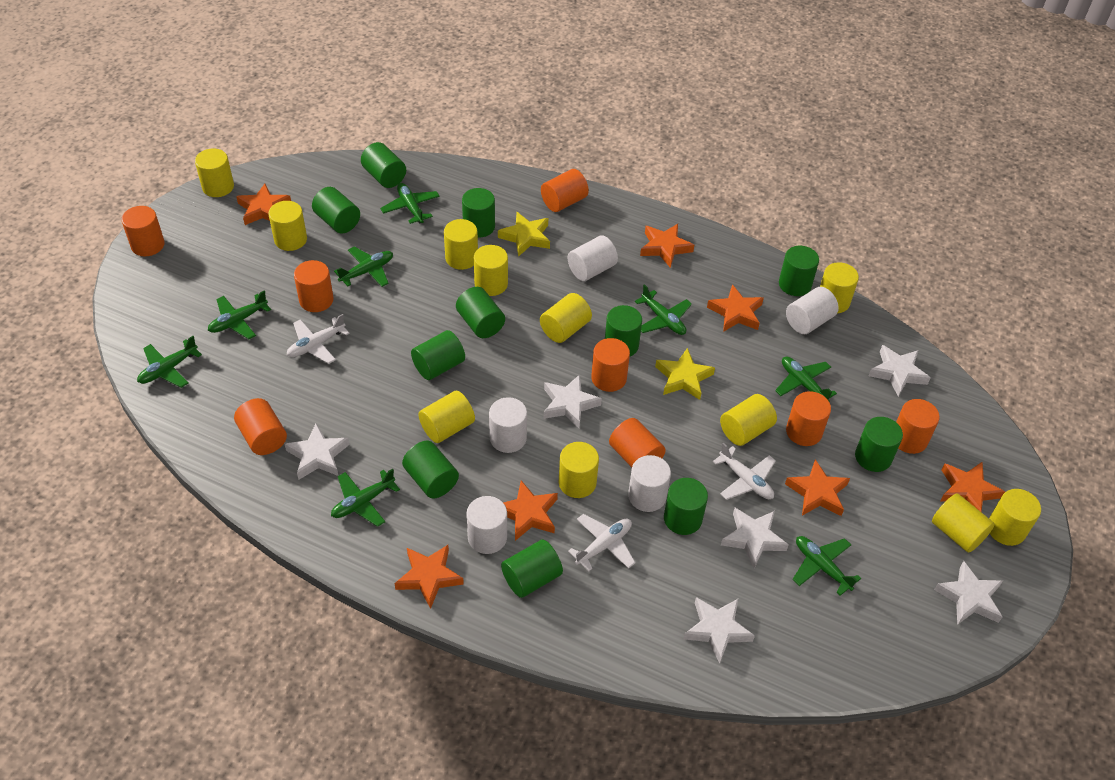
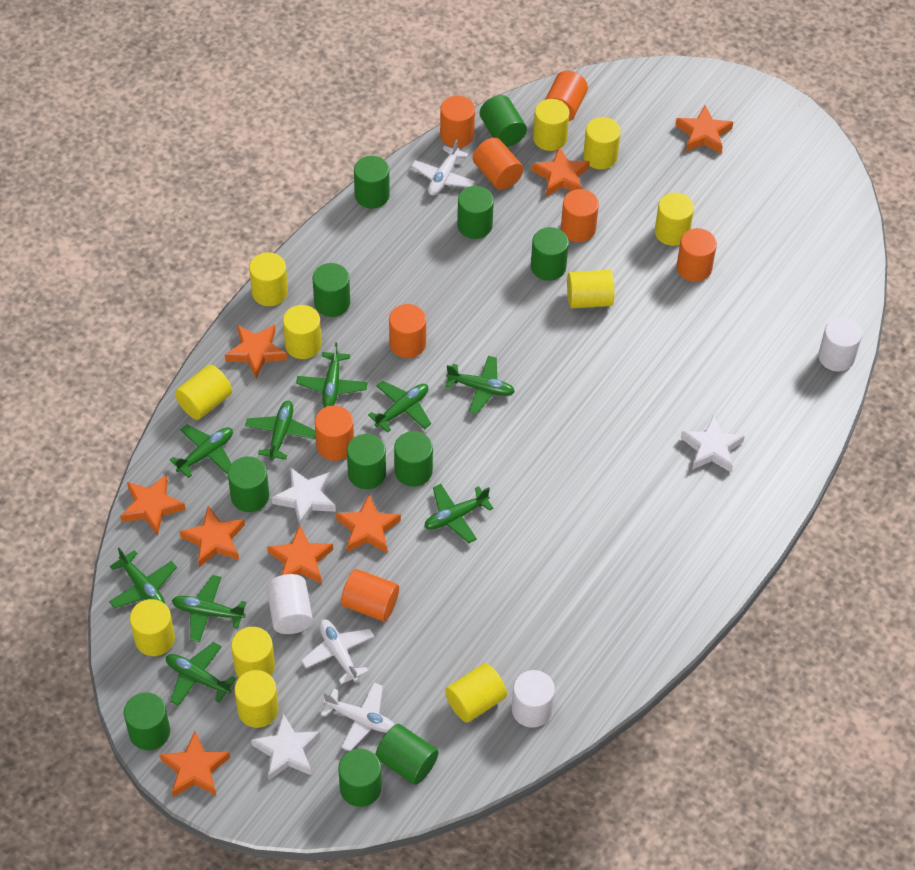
green plane: [137,336,202,388] [208,291,271,339] [331,469,400,527] [334,246,393,287] [380,183,440,224] [635,284,692,335] [775,357,837,401] [792,536,861,596] = 8 -> [109,548,177,609] [166,642,236,706] [170,425,233,478] [172,575,246,642] [245,401,316,461] [296,342,368,408] [368,381,431,433] [424,484,494,543] [445,356,515,414] = 9
orange star: [236,184,291,225] [394,545,464,609] [503,480,558,541] [640,224,694,268] [707,284,764,332] [785,459,850,516] [940,462,1005,512] = 7 -> [120,475,186,535] [160,731,230,797] [180,506,245,567] [225,324,287,378] [267,525,333,584] [336,494,401,553] [532,147,590,196] [675,106,733,153] = 8
white cylinder: [466,496,507,554] [489,397,527,453] [568,236,618,281] [628,455,671,512] [786,287,839,334] = 5 -> [266,574,313,634] [512,670,555,728] [818,317,862,372] = 3
white star: [285,423,350,480] [544,374,602,428] [684,597,755,663] [721,508,789,568] [869,345,930,396] [934,561,1003,625] = 6 -> [251,714,320,780] [272,467,336,526] [681,415,745,472] = 3
yellow star: [498,212,550,257] [655,348,715,400] = 2 -> none = 0

